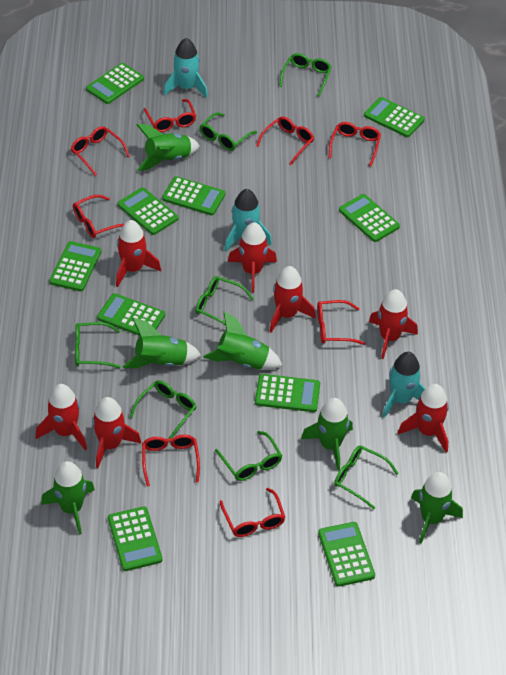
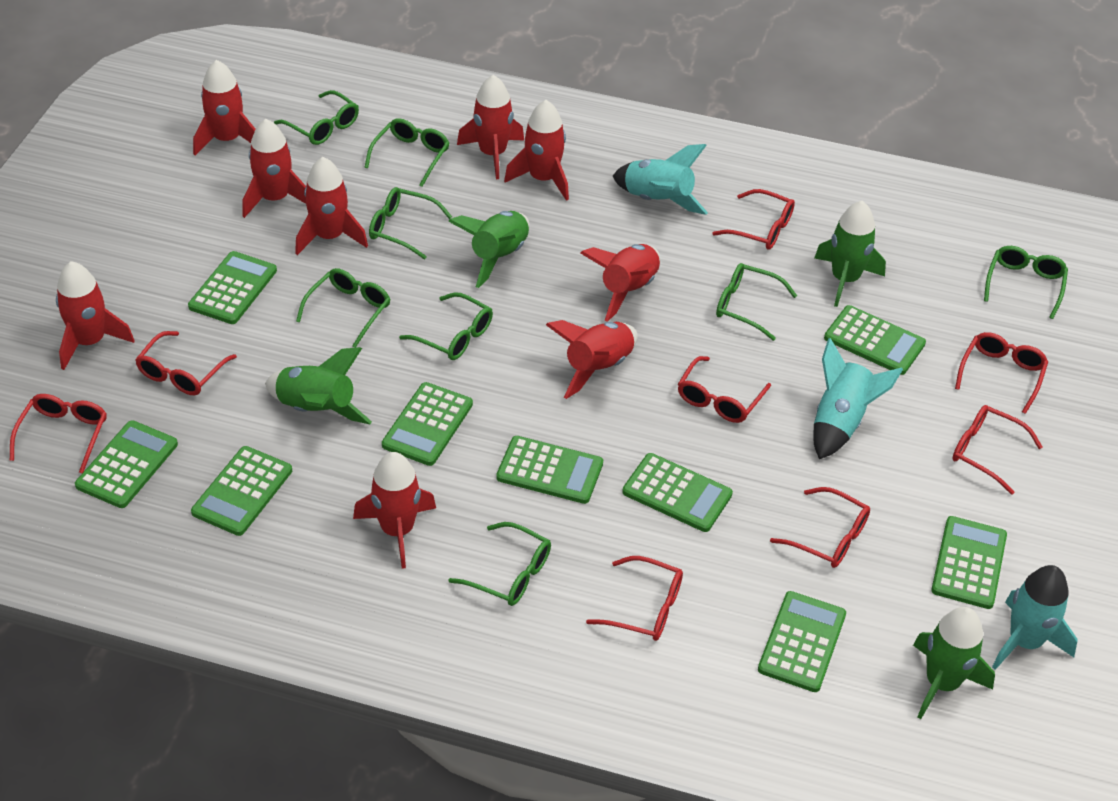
green calculator: [49,241,102,291] [86,63,144,104] [97,293,165,336] [108,506,163,571] [118,187,178,235] [162,176,225,216] [255,374,320,412] [318,522,375,587] [339,194,400,242] [364,97,425,137] = 10 -> [75,420,178,508] [188,251,277,324] [191,446,292,536] [382,382,473,466] [496,436,603,504] [622,453,733,532] [758,591,846,692] [824,305,926,375] [931,516,1007,609] = 9
green glasses: [75,322,120,368] [130,380,197,439] [195,276,254,325] [200,112,257,151] [215,431,283,481] [279,53,332,96] [334,445,399,509] = 7 -> [274,90,359,145] [296,268,390,348] [364,118,449,187] [369,187,452,259] [399,292,493,360] [448,522,551,606] [716,263,797,341] [984,246,1068,319] = 8
green rocket: [41,461,95,534] [122,318,201,368] [136,124,200,171] [203,312,283,370] [301,398,353,470] [411,472,463,544] = 6 -> [265,347,372,424] [448,211,530,288] [814,201,886,307] [913,607,995,719] = 4
red rocket: [36,384,87,450] [92,397,141,468] [116,220,161,287] [228,222,277,292] [269,266,315,333] [369,289,418,359] [398,384,449,452] = 7 -> [56,261,135,370] [193,60,256,155] [242,119,306,218] [295,157,368,255] [353,452,436,569] [457,75,524,179] [504,100,569,201] [546,320,638,399] [581,244,660,322] = 9

